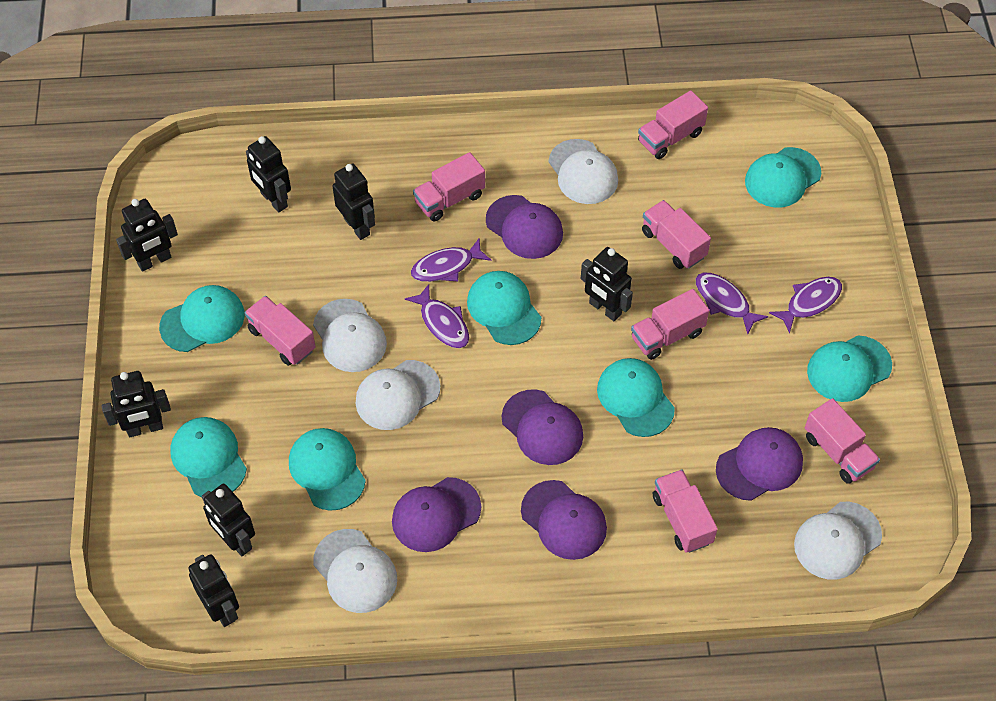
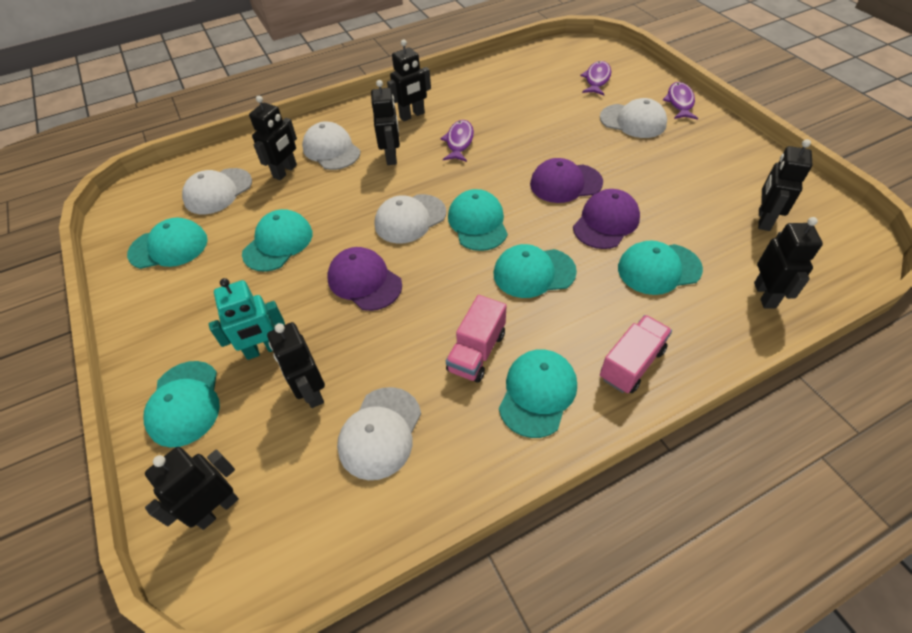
pink truck: [245,296,316,366] [413,152,485,221] [631,289,709,360] [638,91,708,159] [642,200,711,269] [653,470,718,553] [805,398,880,484] = 7 -> [446,295,507,382] [600,315,672,393] = 2
purple cap: [392,477,481,552] [486,195,563,259] [502,389,583,465] [521,480,607,560] [716,427,803,501] = 5 -> [327,247,402,311] [530,158,603,203] [573,189,640,249] = 3
purple fish: [405,284,469,348] [411,238,492,282] [696,273,769,334] [769,277,842,334] = 4 -> [440,120,474,162] [580,61,611,95] [663,82,698,120] = 3
turquoise robot: none = 0 -> [209,278,285,360] = 1

